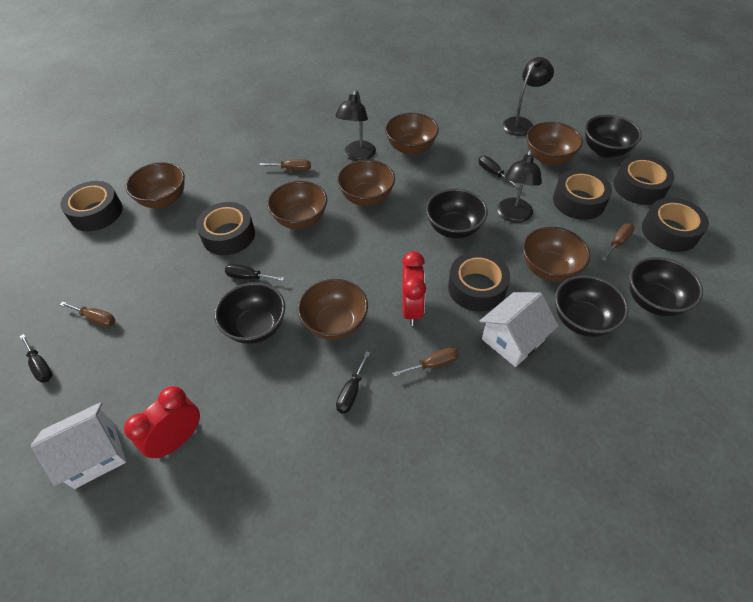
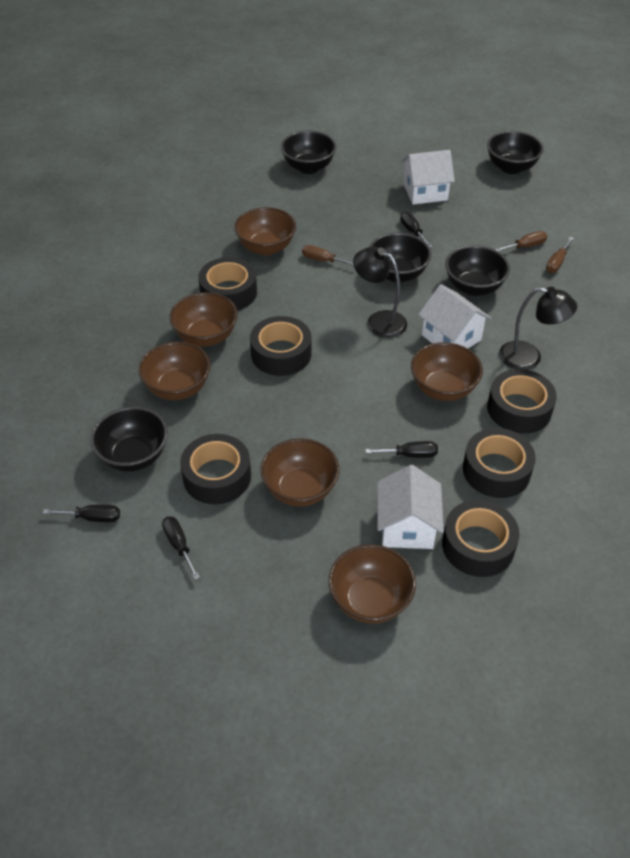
black lamp: [335,90,376,161] [497,149,542,223] [503,57,554,136] = 3 -> [353,247,407,338] [499,287,577,370] = 2
brown bowl: [126,162,185,208] [267,181,327,229] [298,279,368,340] [337,160,395,206] [385,113,439,155] [523,227,590,282] [526,122,583,165] = 7 -> [138,342,211,400] [169,292,238,347] [234,207,296,256] [260,438,340,507] [329,544,416,624] [411,342,483,401] = 6
brown screwdriver: [60,302,115,327] [259,159,311,171] [393,347,459,377] [601,223,635,261] = 4 -> [302,245,354,266] [495,231,547,252] [546,237,574,273] = 3
red clock: [124,386,200,458] [402,251,426,326] = 2 -> none = 0
white house: [31,402,126,489] [480,292,558,367] = 2 -> [377,465,444,549] [402,150,455,205] [418,284,492,348] = 3

